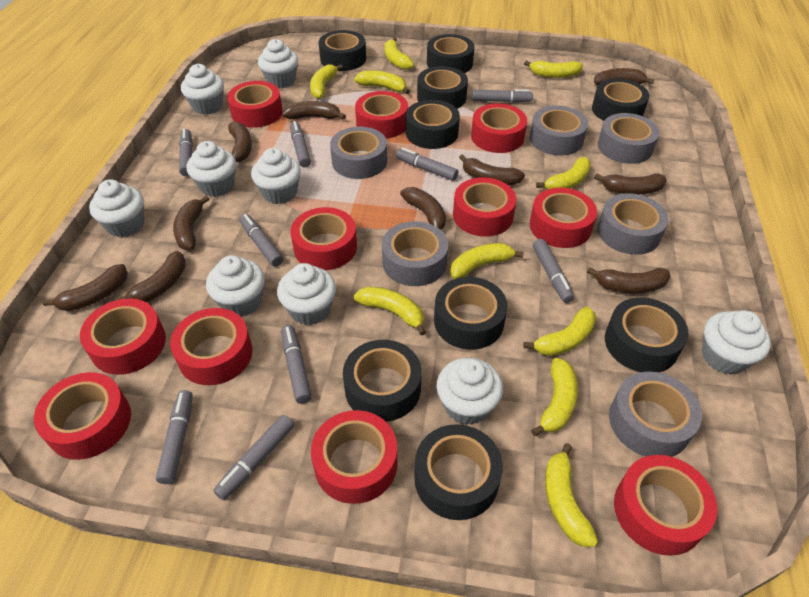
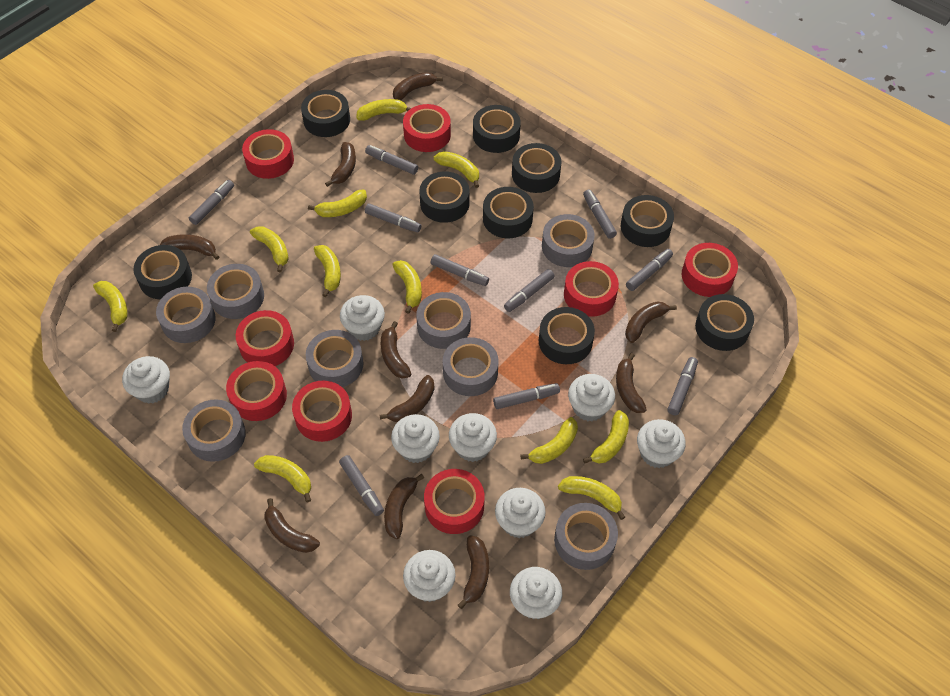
grey marker: [156,390,193,484] [179,129,193,176] [213,415,294,500] [239,214,283,267] [281,325,312,404] [290,121,311,167] [396,148,458,181] [472,89,533,102] [533,239,574,303] = 9 -> [189,180,234,225] [339,455,384,516] [365,145,418,175] [365,203,421,232] [430,254,489,286] [493,383,560,409] [504,269,555,312] [583,190,617,239] [626,249,673,291] [667,357,698,415] = 10
grey tape: [330,127,387,179] [382,221,448,286] [530,106,588,156] [597,193,669,255] [598,113,659,164] [609,371,702,457] = 6 -> [156,287,215,343] [182,399,246,462] [207,264,264,319] [306,330,363,387] [416,292,471,349] [443,337,499,396] [542,214,595,267] [554,503,618,570] = 8
red tape: [34,372,131,460] [80,299,166,375] [170,308,253,385] [227,81,283,128] [290,207,357,270] [311,410,397,504] [355,91,408,139] [453,177,516,237] [471,103,527,153] [530,188,597,248] [614,455,717,556] = 11 -> [226,361,287,421] [236,310,294,366] [242,129,294,179] [292,381,352,442] [403,104,451,152] [424,469,485,534] [564,261,619,317] [682,243,738,297] = 8
yellow banana: [310,64,343,99] [354,71,410,94] [354,286,426,336] [385,38,414,70] [450,243,524,279] [523,307,596,356] [524,61,583,78] [531,358,578,436] [536,157,591,190] [545,443,598,547] = 10 -> [93,281,128,332] [250,226,289,272] [254,455,311,503] [308,190,367,217] [314,245,341,297] [356,99,411,121] [392,260,422,314] [434,151,479,188] [521,417,578,464] [558,476,625,520] [583,410,629,463] = 11

